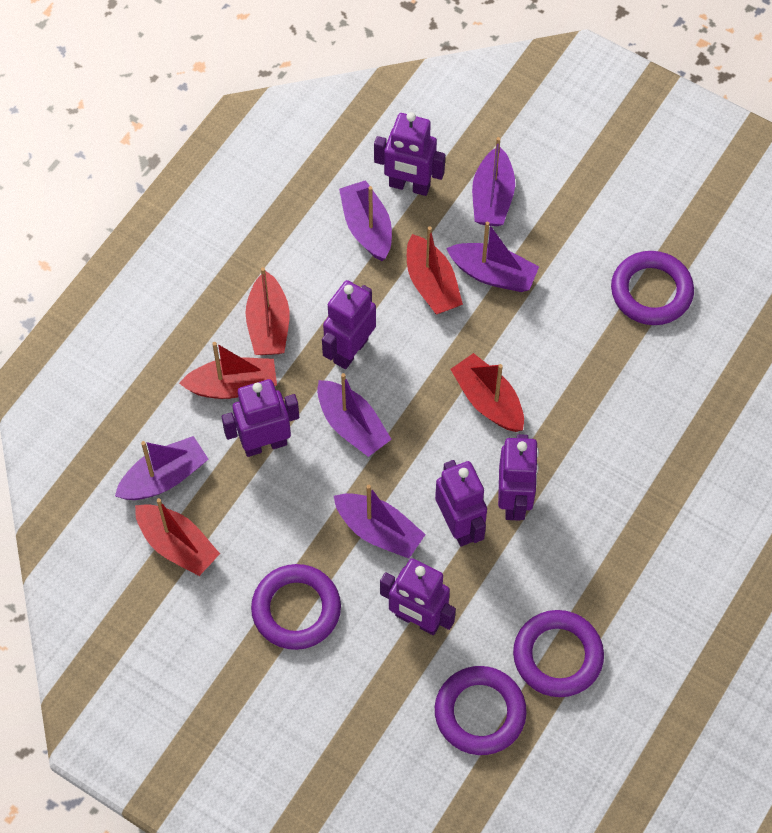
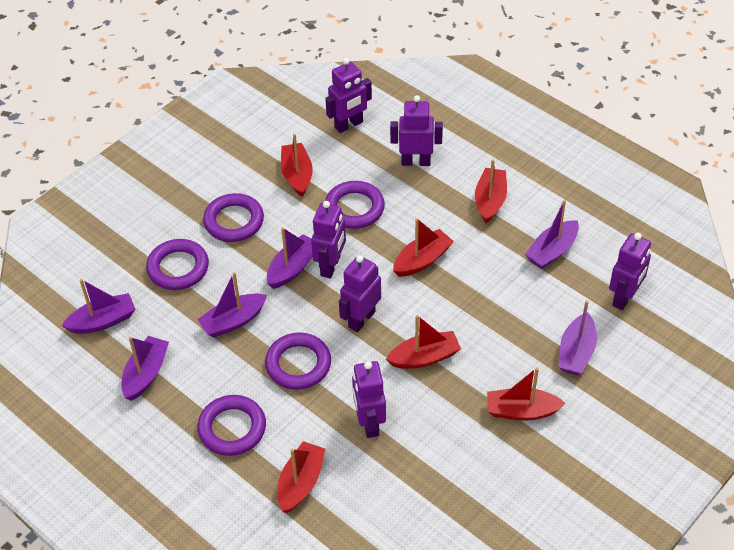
purple ring: [251,564,341,650] [435,666,527,755] [513,610,604,697] [611,251,694,325] = 4 -> [146,239,209,290] [197,395,266,456] [203,193,264,242] [265,333,331,390] [325,181,385,229] = 5
red boat: [135,498,220,576] [179,342,277,399] [246,267,289,355] [407,227,463,314] [450,353,524,432] = 5 -> [278,441,325,513] [281,134,313,197] [386,315,461,369] [393,218,454,277] [475,160,507,223] [487,367,566,421] = 6

